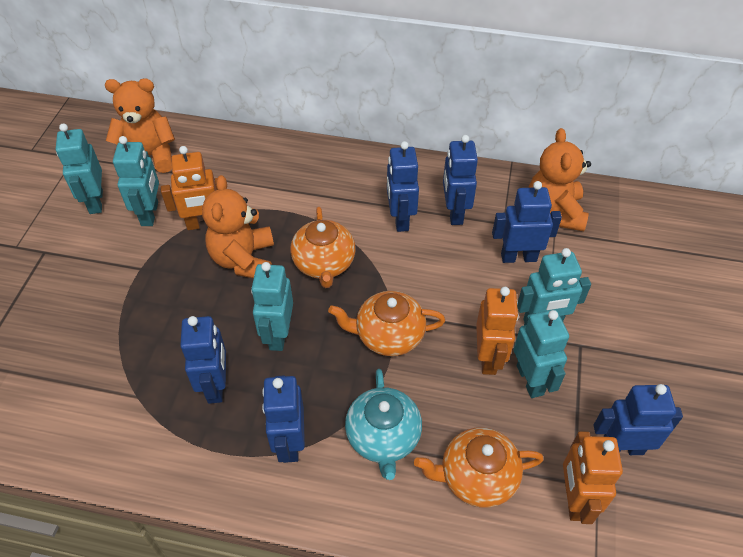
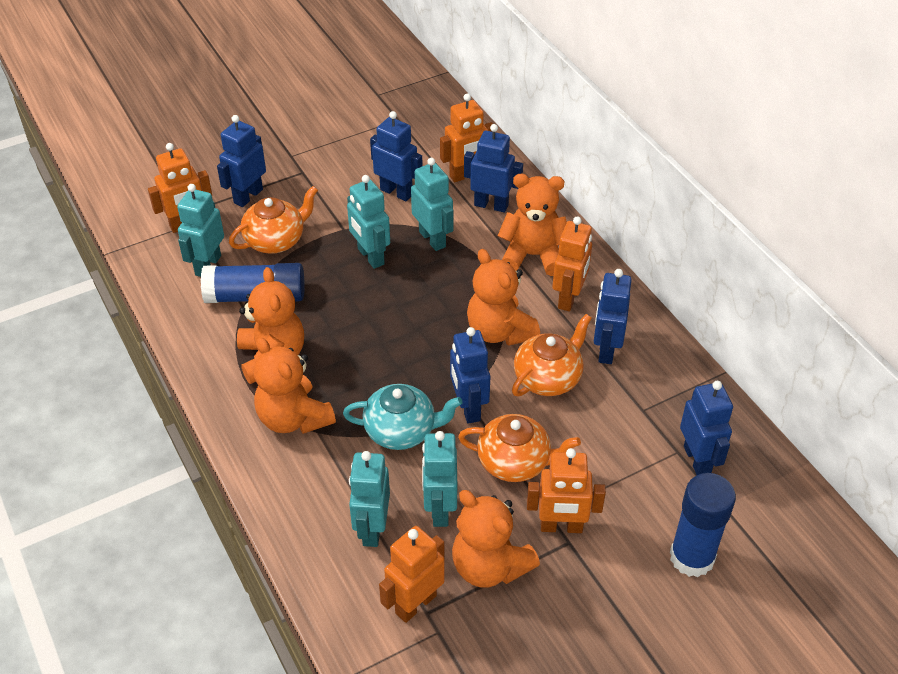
blue glue stick: none = 0 -> [201,263,305,303] [670,473,736,577] = 2
orange robot: [161,146,218,230] [476,287,519,375] [563,431,623,524] = 3 -> [148,143,212,233] [379,526,445,623] [440,94,493,182] [527,448,606,533] [552,216,592,311] = 5
orange teddy bear: [105,78,175,173] [202,175,274,279] [528,128,591,231] = 3 -> [237,267,304,384] [254,337,336,434] [452,490,540,588] [467,249,540,346] [498,174,567,276] = 5

